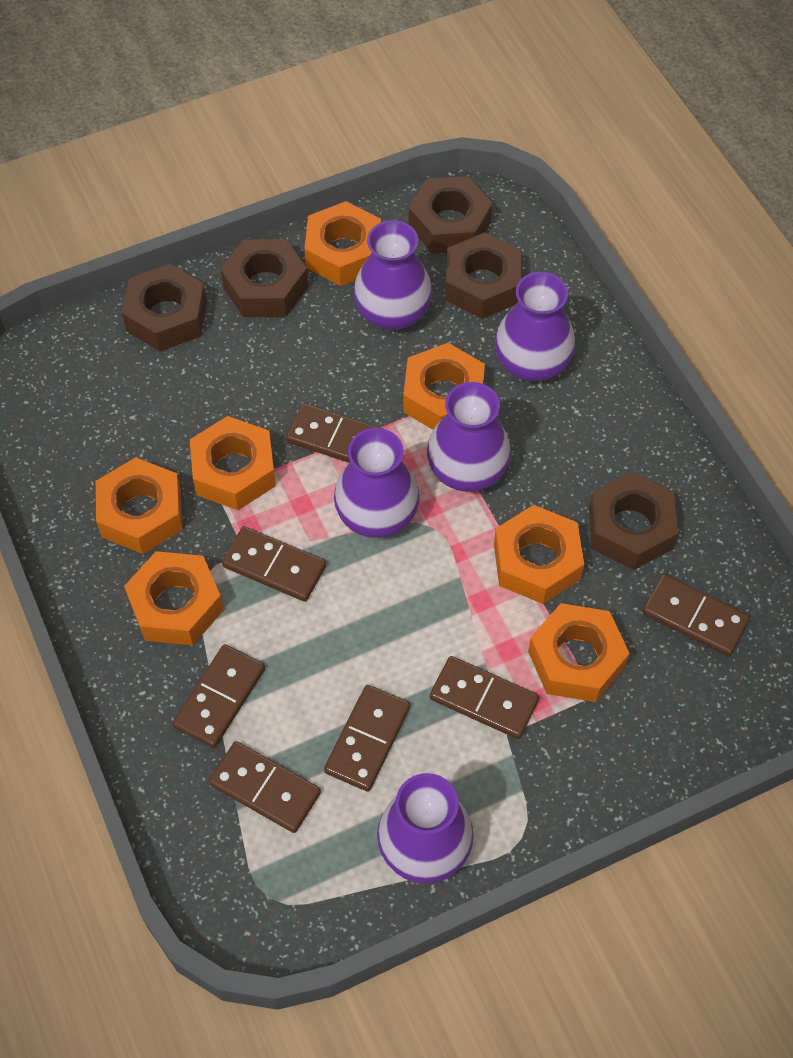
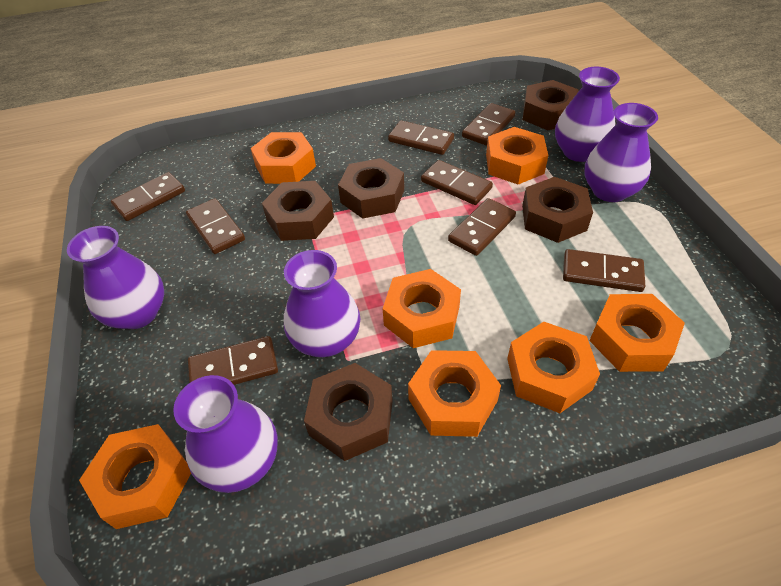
brown domino: [172,644,265,748] [209,741,321,833] [222,526,326,602] [286,403,383,463] [324,685,410,792] [430,656,539,739] [642,574,750,657] = 7 -> [111,172,185,221] [186,198,245,254] [188,336,278,385] [388,120,454,155] [421,160,493,205] [448,198,516,256] [462,103,515,146] [563,249,645,292] = 8

